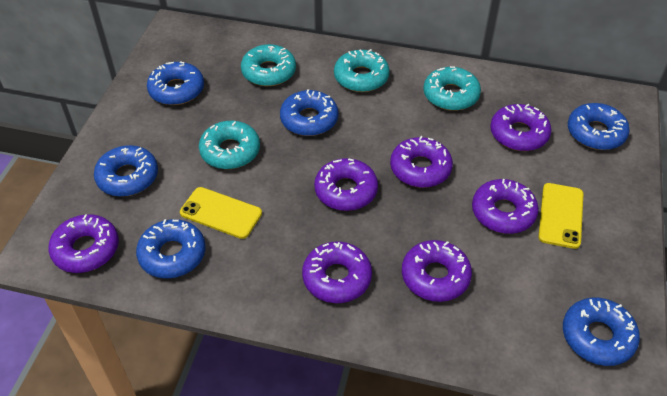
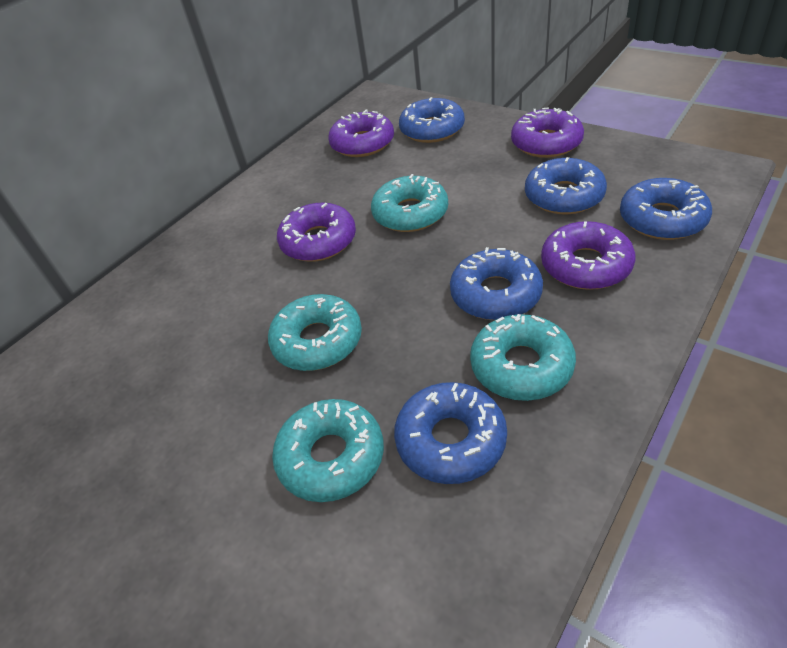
blue donut: [94,145,158,197] [136,219,206,278] [147,61,204,105] [280,89,338,136] [563,297,640,366] [568,103,630,150] = 6 -> [394,382,507,484] [399,97,465,143] [450,247,543,320] [525,157,607,214] [620,178,712,240] = 5
purple donut: [48,214,119,273] [302,242,372,303] [314,158,378,211] [390,136,453,188] [402,240,472,302] [472,179,539,234] [490,104,551,151] = 7 -> [277,203,356,262] [328,110,394,157] [511,107,584,158] [541,221,636,290] = 4
yellow phone: [180,187,262,239] [538,183,583,249] = 2 -> none = 0

